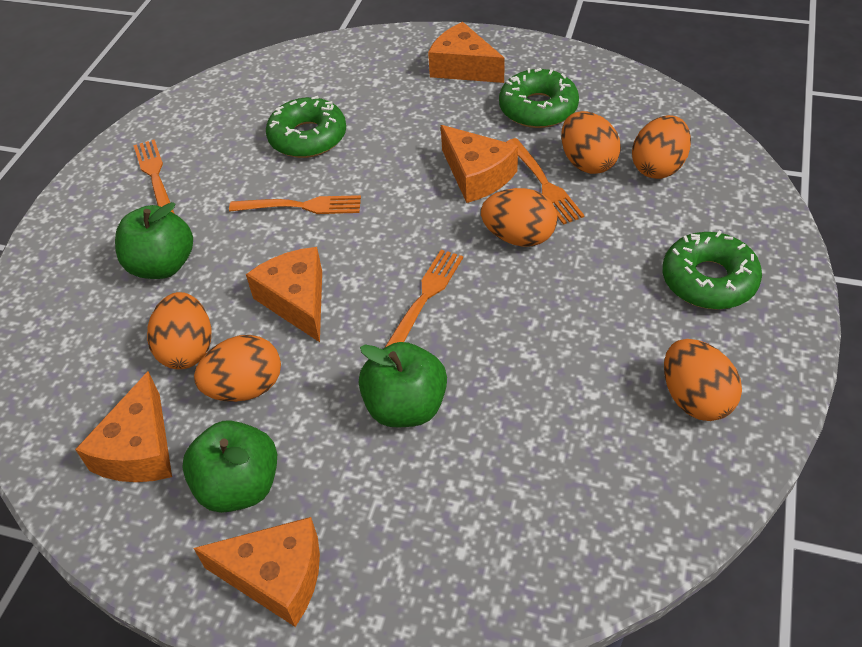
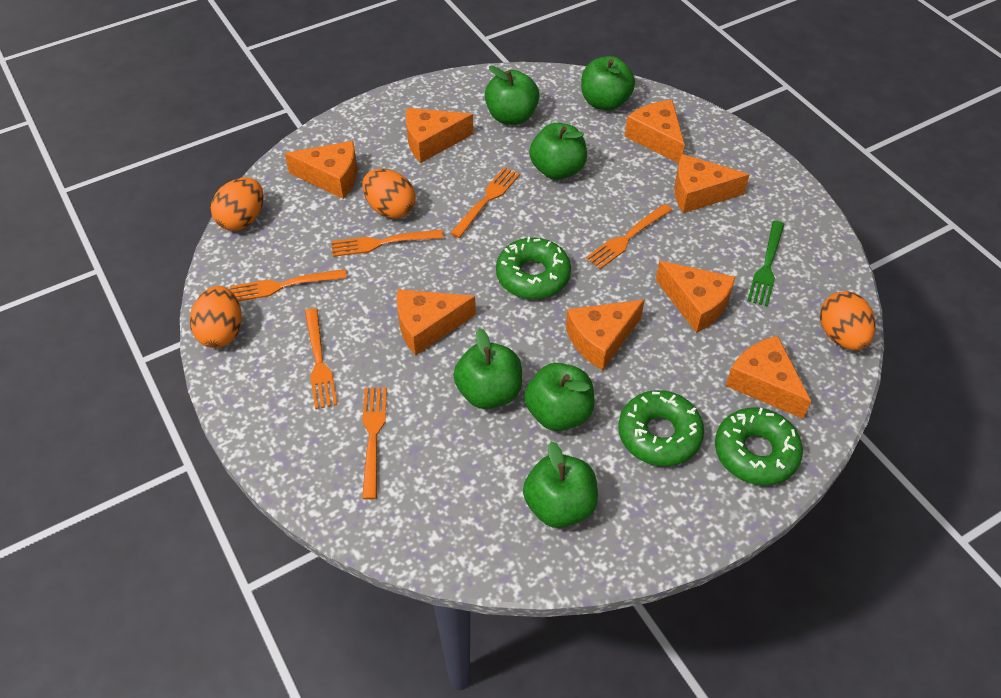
green apple: [115,202,193,279] [182,420,277,513] [359,342,447,428] = 3 -> [453,328,522,409] [485,66,540,125] [523,441,598,528] [524,363,594,431] [529,123,587,180] [581,56,635,111] = 6
green fork: none = 0 -> [747,221,784,307] = 1
orange cheese: [75,371,172,482] [194,517,320,627] [246,247,322,342] [428,22,504,83] [441,125,518,203] = 5 -> [285,141,358,199] [397,289,476,356] [406,108,473,163] [566,300,645,371] [625,100,685,164] [656,261,736,333] [674,154,750,213] [726,336,811,419] = 8
orange egg: [147,292,211,369] [194,335,281,402] [481,188,557,247] [561,111,621,174] [632,115,691,179] [664,339,742,421] = 6 -> [190,286,242,348] [211,178,263,231] [362,169,415,219] [820,291,876,350] = 4
orange fork: [133,139,175,214] [229,195,361,214] [384,250,463,348] [507,138,585,225] = 4 -> [230,269,347,302] [305,308,337,409] [331,230,444,257] [362,387,387,500] [450,167,520,238] [586,204,672,269] = 6

